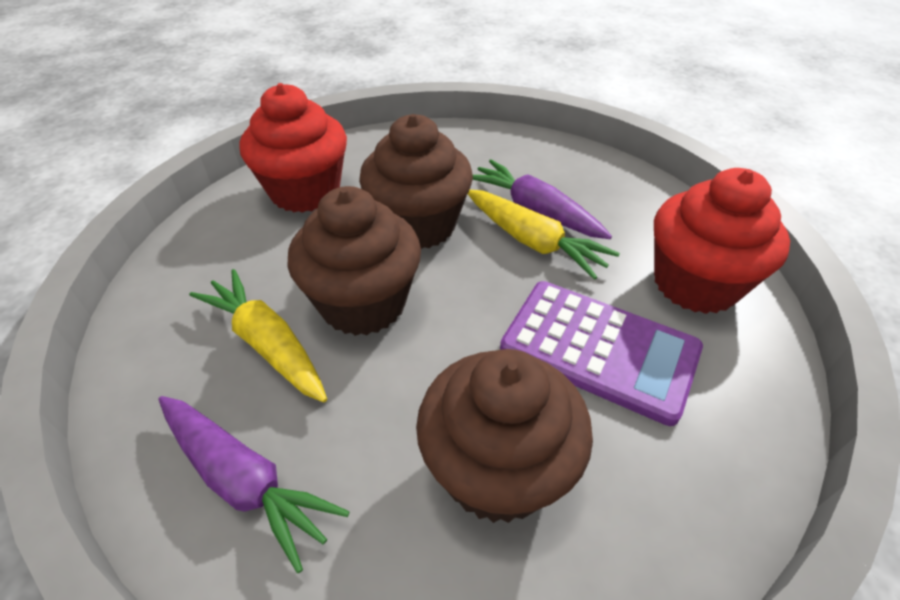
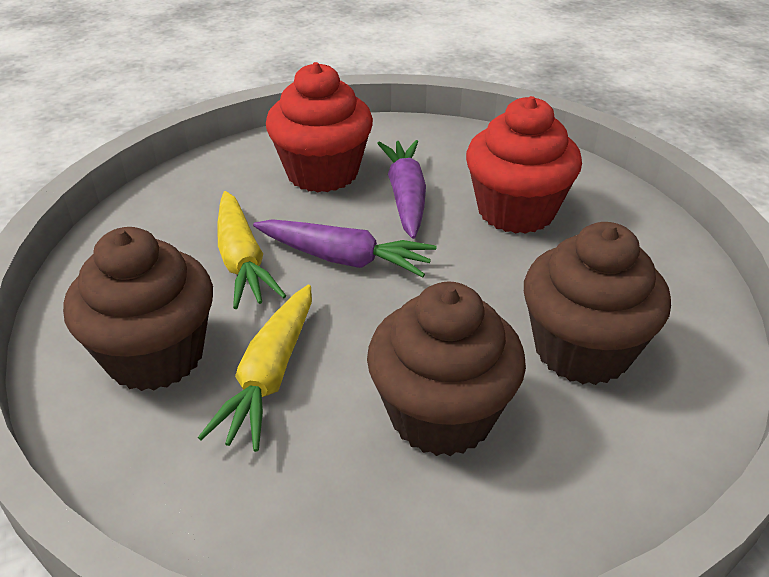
purple calculator: [500,281,703,426] = 1 -> none = 0

